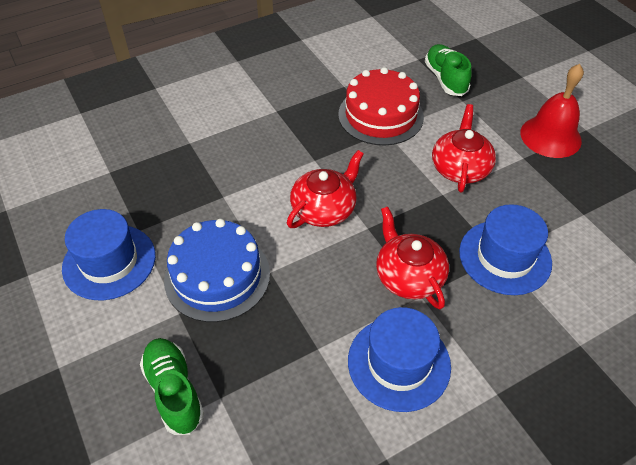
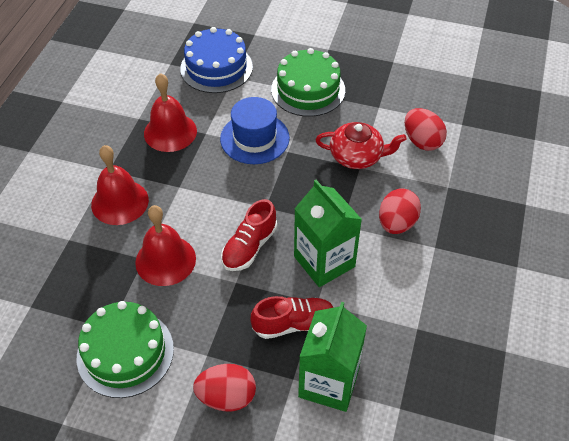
blue hat: [62,209,156,300] [348,307,451,412] [459,204,552,295] = 3 -> [220,97,290,164] = 1
green cake: none = 0 -> [77,301,174,398] [271,48,345,117] = 2
green carton: none = 0 -> [294,180,362,287] [298,302,367,412] = 2
green shoe: [140,338,204,435] [425,44,472,96] = 2 -> none = 0
red bell: [520,64,584,158] = 1 -> [91,145,149,225] [135,205,196,286] [144,73,197,152] = 3
red cake: [338,67,424,145] = 1 -> none = 0
red egg: none = 0 -> [193,364,256,411] [379,188,421,234] [405,108,447,151] = 3
red shoe: none = 0 -> [221,199,277,271] [251,296,334,339] = 2
red teapot: [287,150,364,228] [376,207,449,309] [432,104,496,193] = 3 -> [315,122,407,169] = 1

